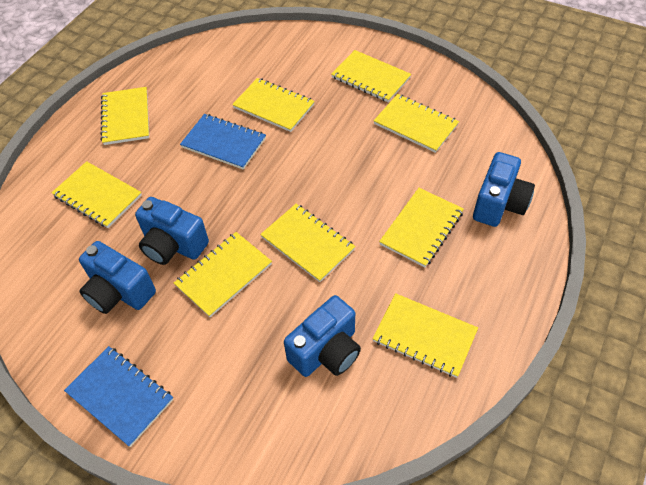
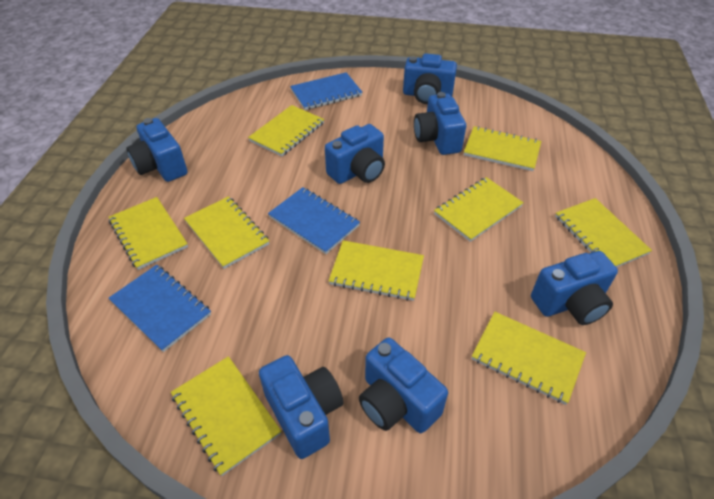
blue camera: [79,241,156,314] [135,197,209,265] [284,295,361,377] [473,152,535,227] = 4 -> [126,118,188,182] [259,355,344,459] [325,124,385,184] [359,338,448,433] [403,53,457,104] [414,92,466,155] [531,251,618,325] = 7
blue notebook: [64,346,174,447] [180,114,266,170] = 2 -> [109,265,211,352] [268,187,360,254] [290,72,362,110] = 3

